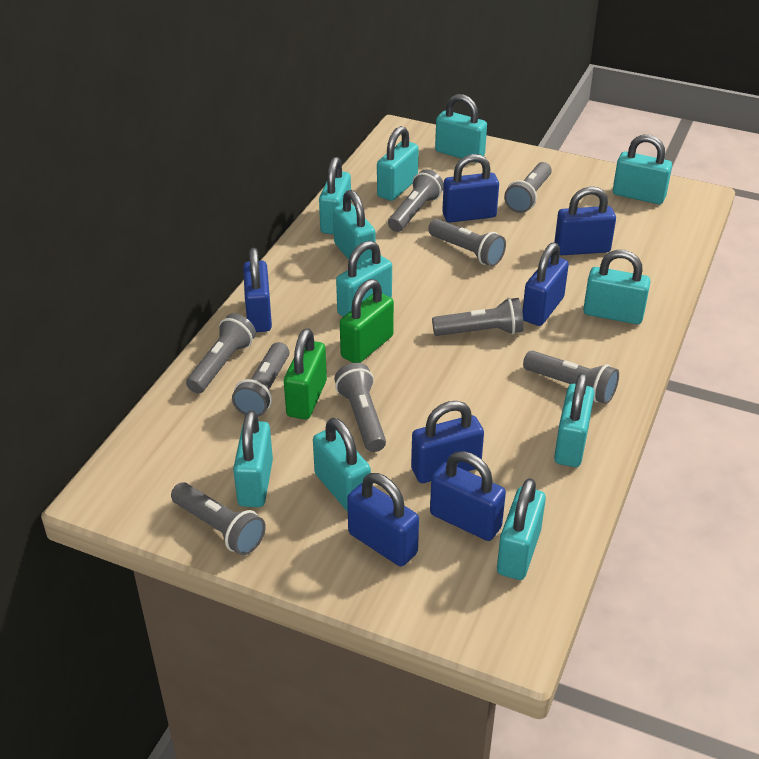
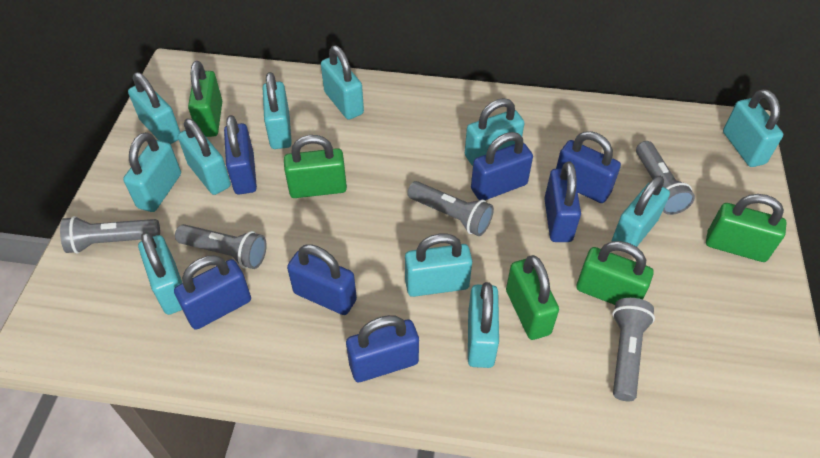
green padlock: [284,328,327,419] [340,279,394,363] = 2 -> [188,61,222,137] [284,135,347,198] [506,255,559,340] [576,241,653,305] [706,194,787,262] = 5
grey flashlight: [171,482,266,555] [186,313,256,393] [232,342,289,417] [334,363,386,452] [388,169,444,232] [428,219,506,266] [432,298,524,336] [504,162,552,213] [523,350,619,404] = 9 -> [60,216,160,254] [175,224,267,269] [407,181,494,236] [612,298,655,401] [636,141,695,215] = 5

